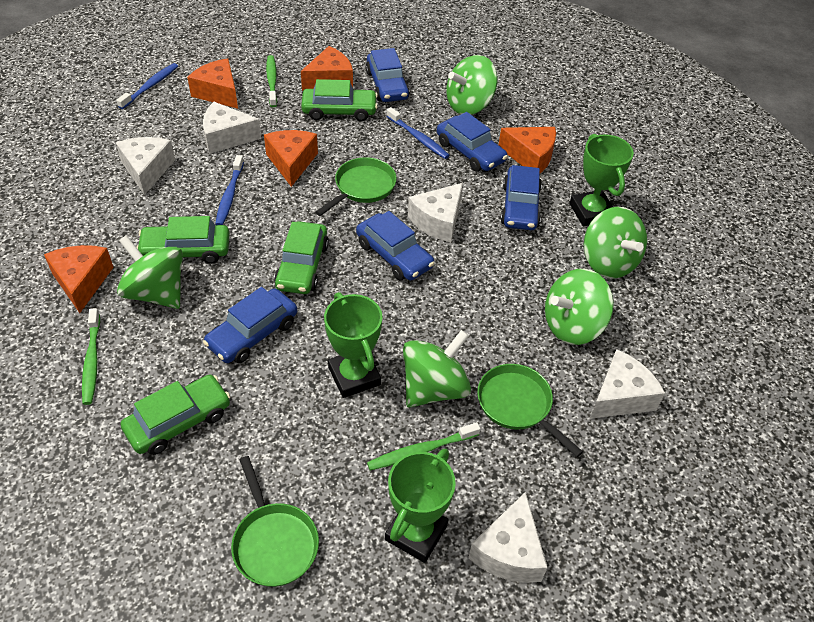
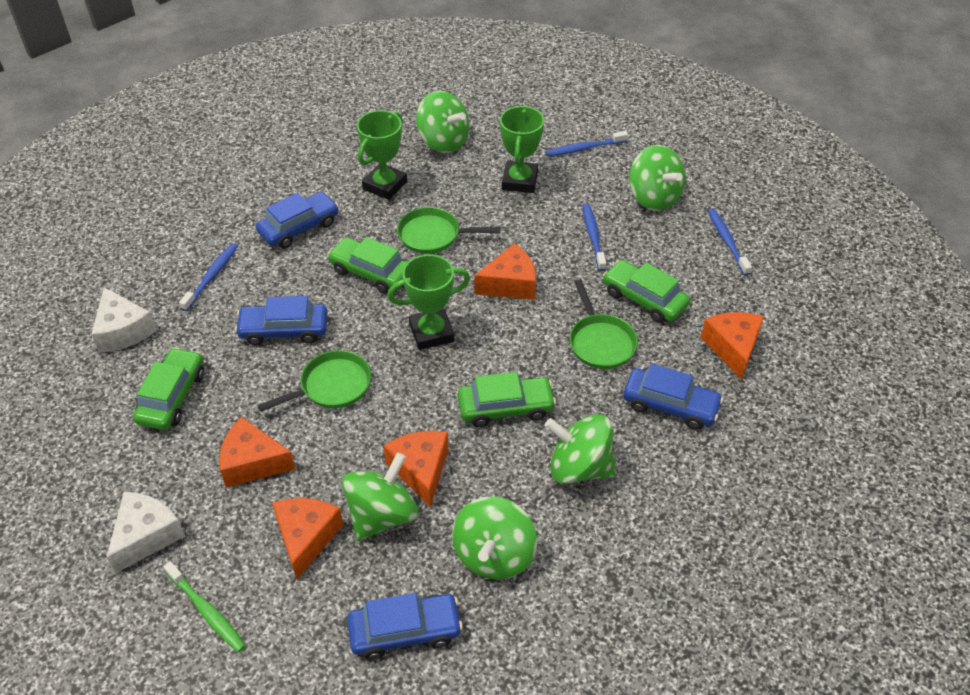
blue car: [203,287,297,363] [356,211,435,281] [366,48,410,102] [437,112,508,172] [500,165,542,230] = 5 -> [235,296,328,345] [256,192,339,248] [347,593,463,660] [623,364,724,429] = 4
blue toothbrush: [116,63,178,109] [215,155,244,225] [387,107,450,159] = 3 -> [179,243,238,311] [545,131,628,157] [582,204,606,271] [708,209,752,276] = 4
green toothbrush: [82,308,100,405] [266,55,277,107] [367,422,480,471] = 3 -> [163,561,246,652] = 1
white cheese: [116,137,175,195] [203,102,262,154] [408,183,463,242] [468,492,548,583] [590,349,665,419] = 5 -> [91,287,157,353] [107,492,185,573] = 2

